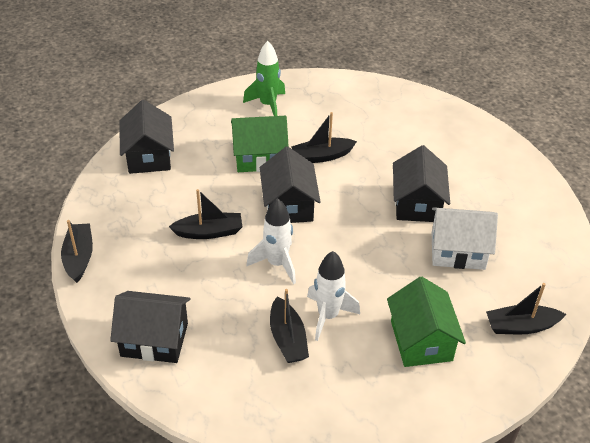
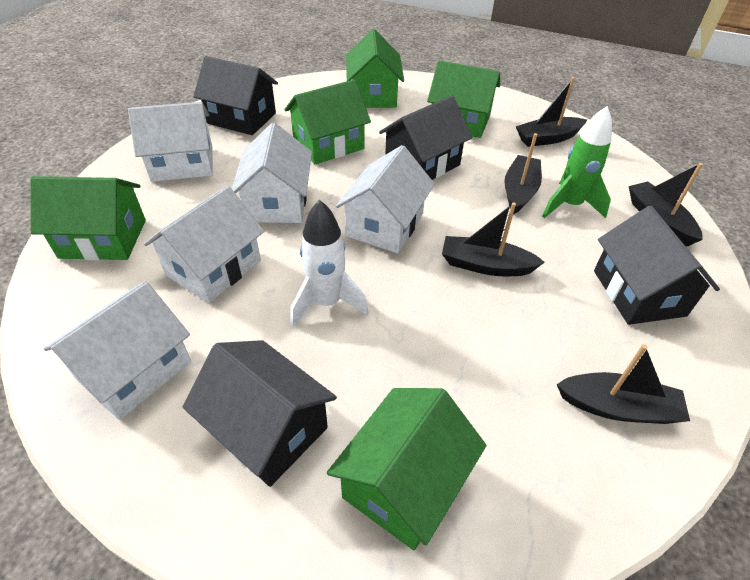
green house: [231,116,289,172] [387,277,466,367] = 2 -> [31,176,146,260] [284,80,371,164] [327,388,486,550] [346,29,404,108] [427,60,500,138] = 5
white house: [432,207,498,270] = 1 -> [44,281,191,420] [128,102,213,182] [144,186,264,303] [232,123,312,223] [336,145,435,253] = 5
white rocket: [246,198,296,284] [307,251,360,341] = 2 -> [290,200,369,327] = 1

